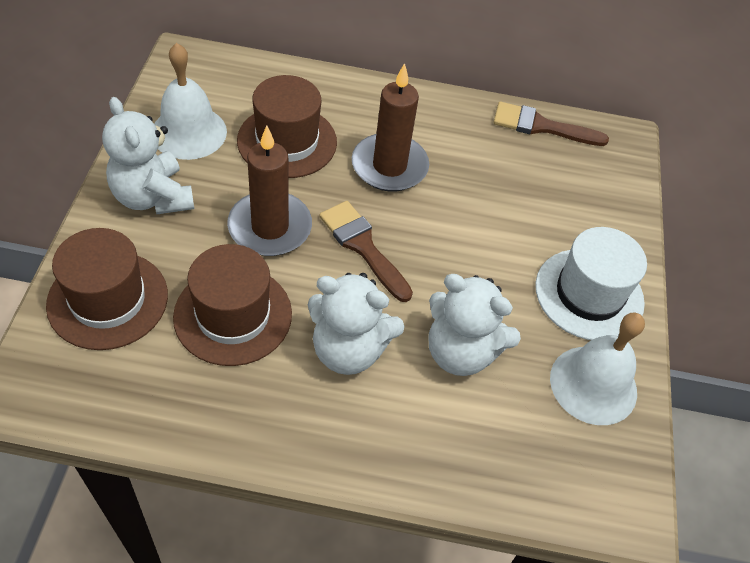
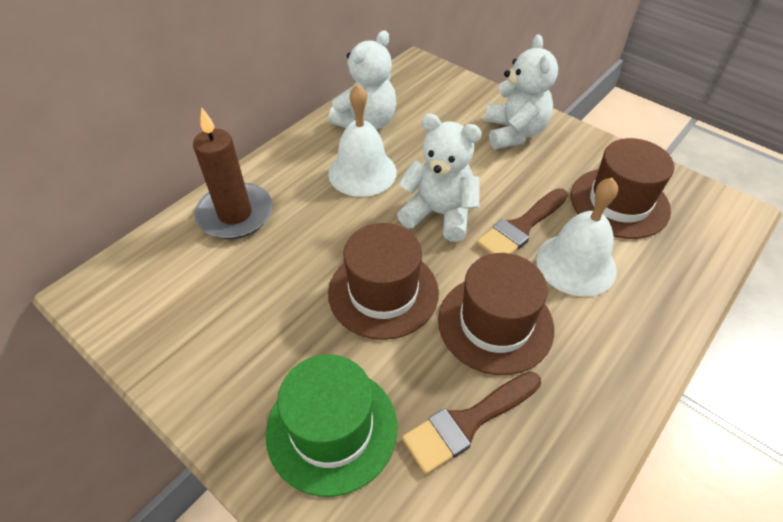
brown candle: [227,126,312,256] [352,63,429,192] = 2 -> [193,107,273,239] = 1
green hat: none = 0 -> [266,354,397,497] = 1
white hat: [535,227,647,340] = 1 -> none = 0

